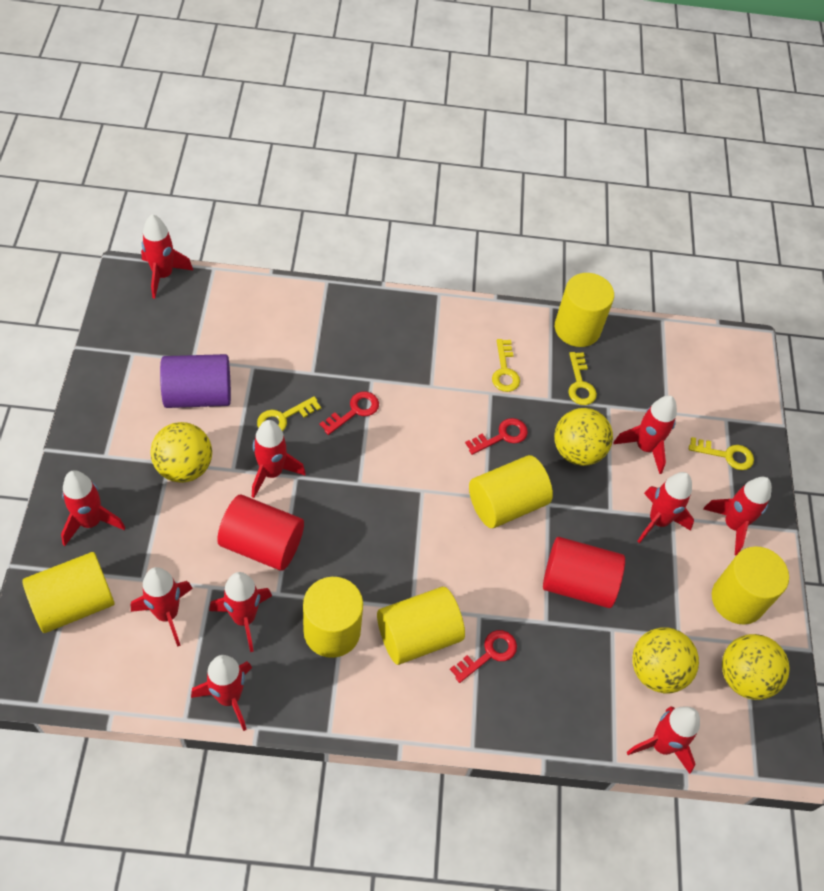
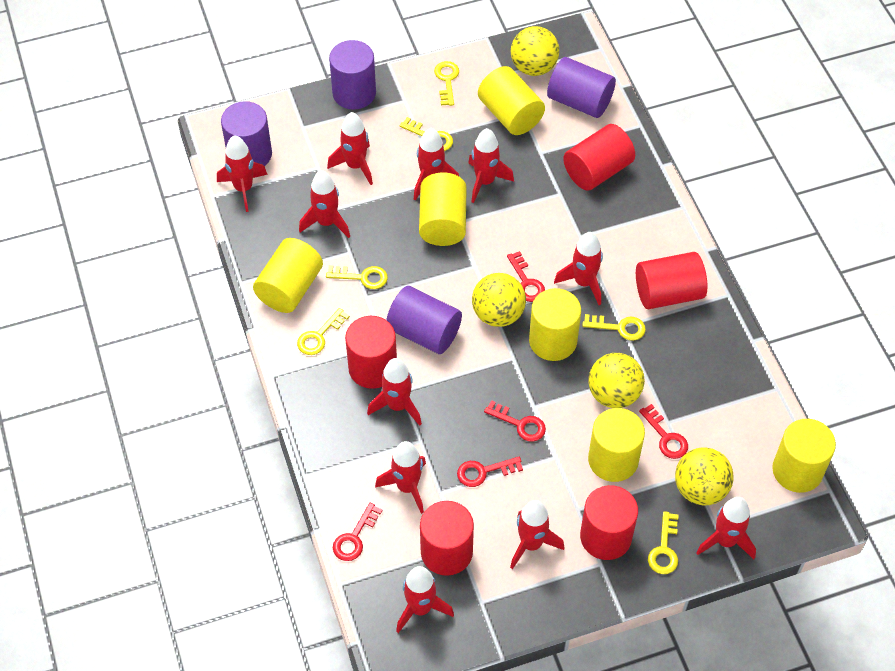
purple cylinder: [160,354,231,408] = 1 -> [221,101,272,166] [329,40,376,110] [386,286,462,354] [547,57,616,118] = 4
red cylinder: [217,494,304,571] [543,537,625,608] = 2 -> [345,316,397,389] [420,501,474,576] [563,124,635,191] [580,485,638,560] [636,252,707,309] = 5
red key: [320,392,379,435] [450,630,517,683] [465,418,528,455] = 3 -> [333,503,383,561] [457,457,523,487] [484,400,546,442] [507,251,545,302] [639,404,688,459] = 5
red rocket: [61,470,125,546] [131,567,193,647] [141,214,193,299] [191,655,252,731] [209,572,272,652] [252,420,306,498] [614,395,677,474] [627,706,700,774] [637,472,694,543] [703,477,772,555] = 10 -> [217,135,268,212] [299,170,350,238] [327,112,373,185] [367,358,422,426] [375,441,426,514] [396,566,454,633] [413,128,459,201] [468,128,514,203] [510,500,564,569] [554,232,603,305] [696,497,756,559] = 11
yellow key: [257,396,321,431] [492,339,520,392] [568,352,597,405] [689,437,754,470] = 4 -> [297,308,350,355] [326,265,388,289] [400,117,453,151] [434,61,459,106] [582,314,646,341] [648,511,679,574] = 6

